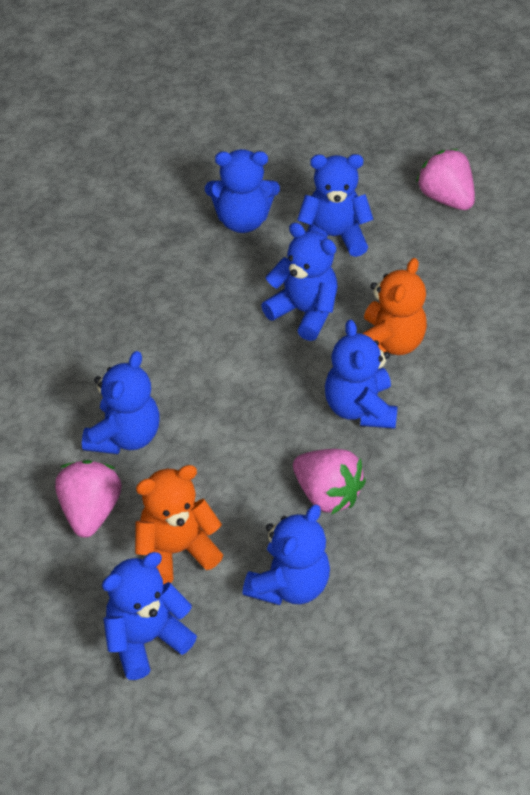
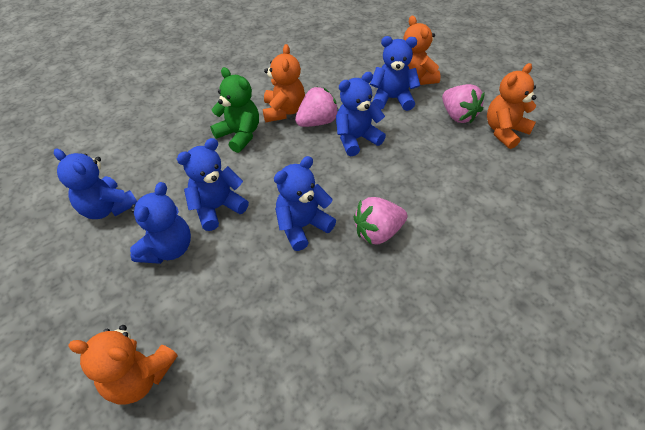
blue teddy bear: [82,351,159,454] [102,552,197,680] [205,149,280,233] [242,505,330,605] [261,222,338,341] [297,154,374,257] [325,320,397,429] = 7 -> [54,149,137,219] [130,182,191,264] [177,138,249,231] [274,156,336,251] [336,72,386,156] [370,36,420,111] = 6
green teddy bear: none = 0 -> [210,67,259,153] = 1
orange teddy bear: [135,465,223,585] [363,258,427,355] = 2 -> [68,325,178,405] [263,44,305,122] [404,15,441,85] [487,63,536,149] = 4

